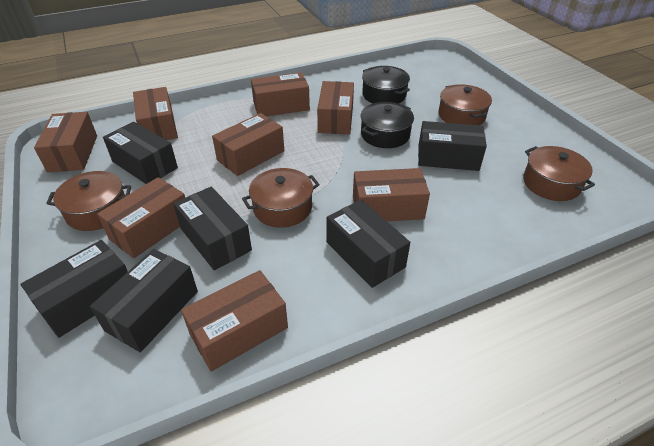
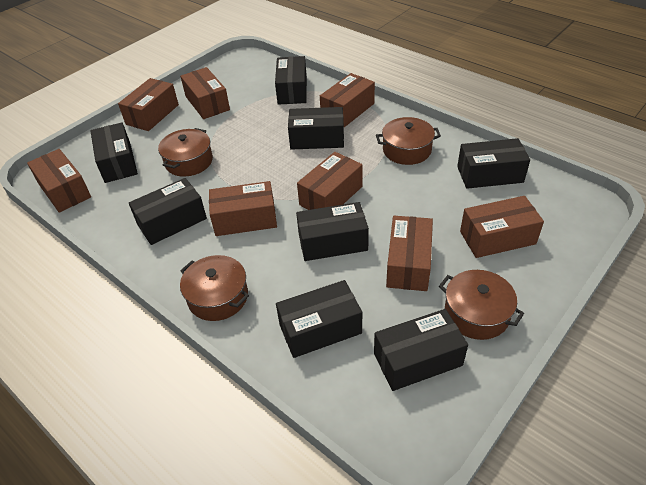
black box: [21,240,128,338] [90,249,198,352] [103,122,178,184] [173,187,252,270] [327,200,410,288] [418,121,487,171] = 6 -> [90,123,138,183] [129,178,207,245] [275,56,307,105] [276,280,362,358] [288,107,344,150] [296,202,369,261] [374,309,468,391] [457,138,530,189] = 8
black pot: [361,102,414,148] [362,66,410,104] = 2 -> none = 0

